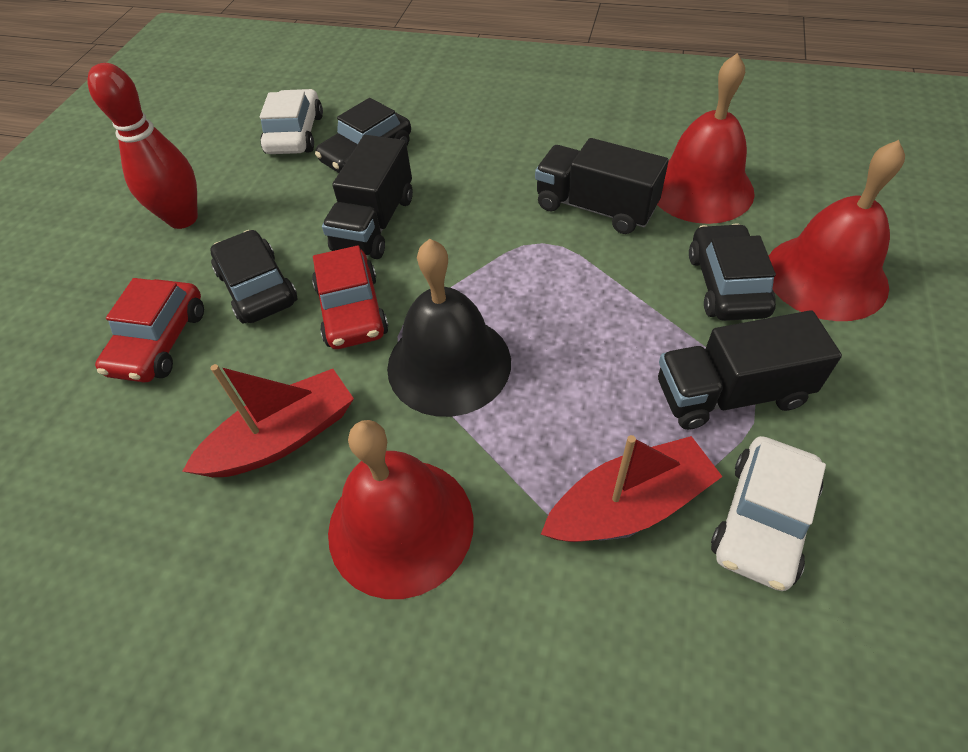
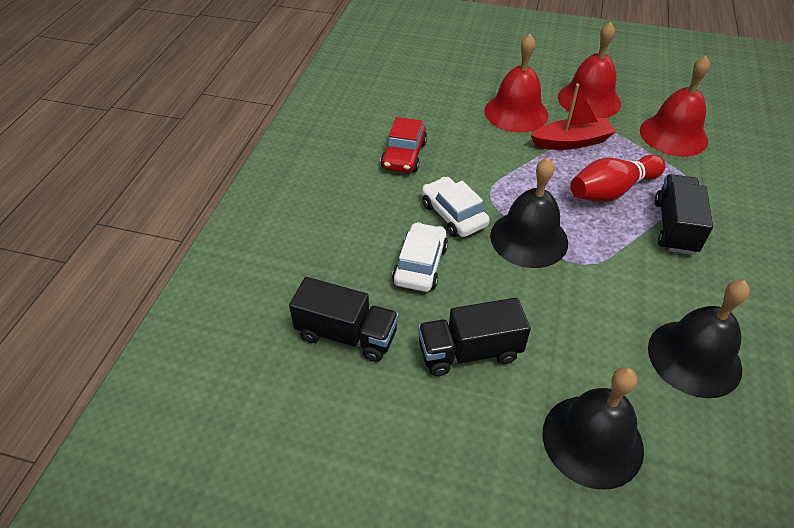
black bell: [387,239,511,417] = 1 -> [490,157,568,268] [542,367,644,490] [648,280,750,398] = 3
black car: [210,230,297,323] [315,98,411,173] [689,223,776,321] = 3 -> none = 0
red boat: [182,364,354,477] [541,435,723,542] = 2 -> [531,84,616,150] = 1
red car: [95,278,204,383] [312,245,388,349] = 2 -> [380,117,427,173] = 1

